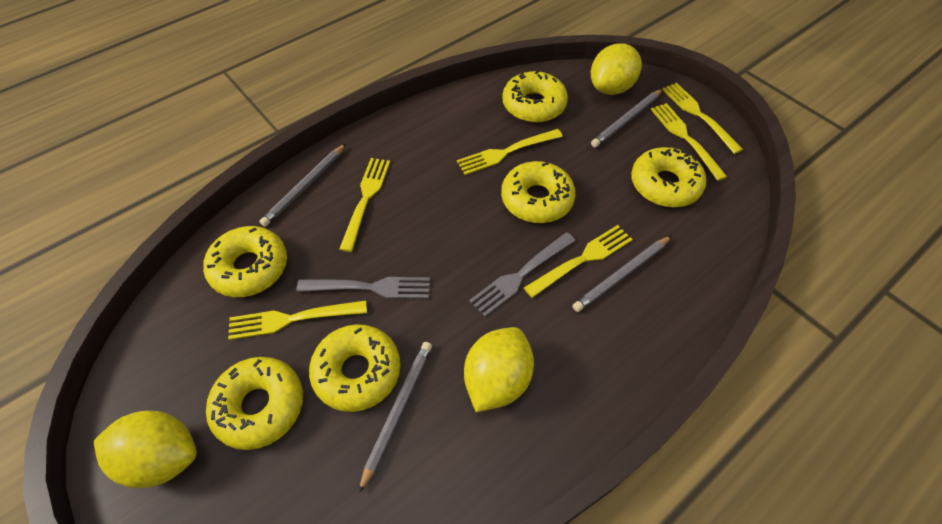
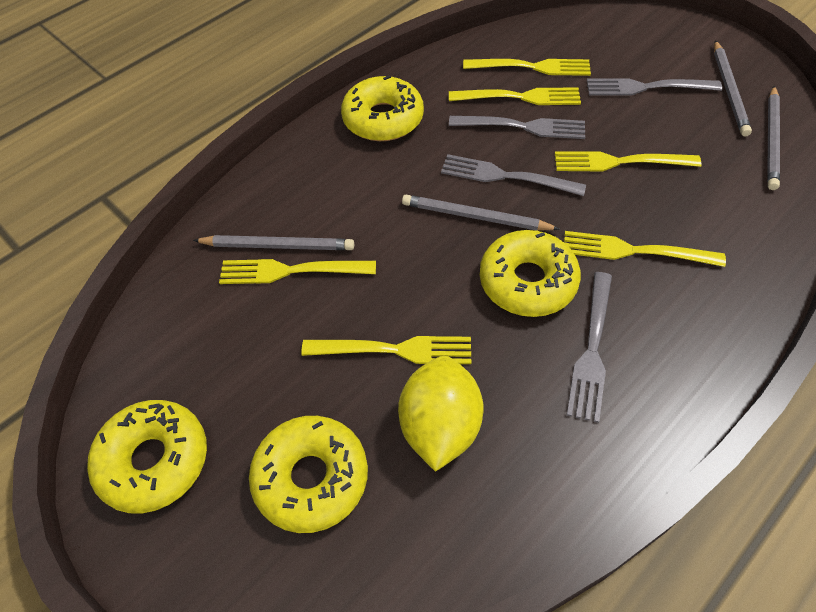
grey fork: [296,277,430,299] [469,232,576,317] = 2 -> [441,154,586,196] [449,116,585,139] [567,272,612,423] [587,78,722,96] = 4
yellow donut: [203,226,287,297] [206,357,303,450] [309,324,401,412] [501,161,576,223] [502,70,568,123] [631,147,706,207] = 6 -> [87,400,207,513] [249,416,368,533] [341,75,424,141] [480,230,581,317] = 4
yellow lemon: [94,411,197,488] [464,327,534,412] [591,43,642,95] = 3 -> [398,356,484,472] = 1

